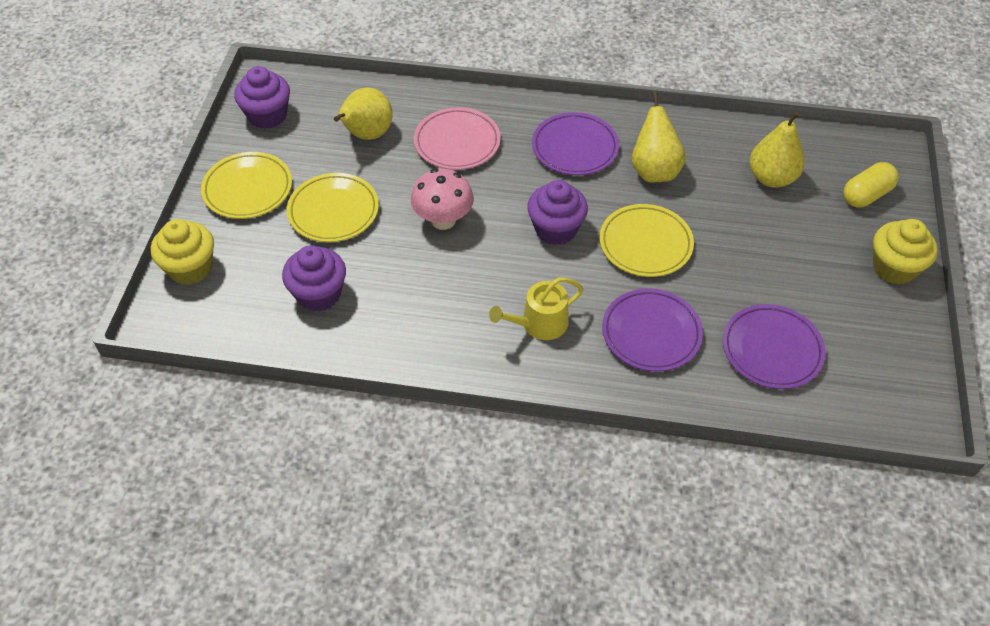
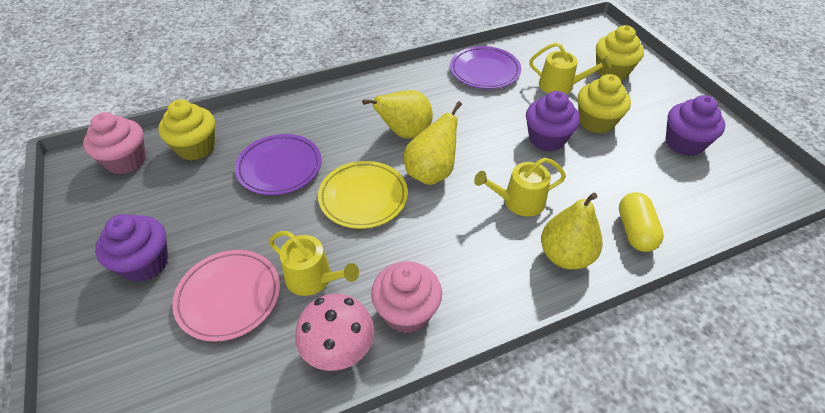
pink cupcake: none = 0 -> [83,112,146,174] [371,261,442,333] = 2
purple plate: [532,112,619,175] [602,289,703,371] [723,304,826,389] = 3 -> [235,134,321,195] [450,46,521,89] = 2
yellow cupcake: [151,219,214,285] [873,219,938,285] = 2 -> [158,99,215,161] [578,74,631,134] [596,25,644,80] = 3
yellow plate: [201,152,292,219] [287,173,379,242] [600,204,694,277] = 3 -> [318,161,408,229] = 1
yellow watering can: [489,278,584,340] = 1 -> [269,231,359,296] [474,158,566,216] [529,42,611,94] = 3

